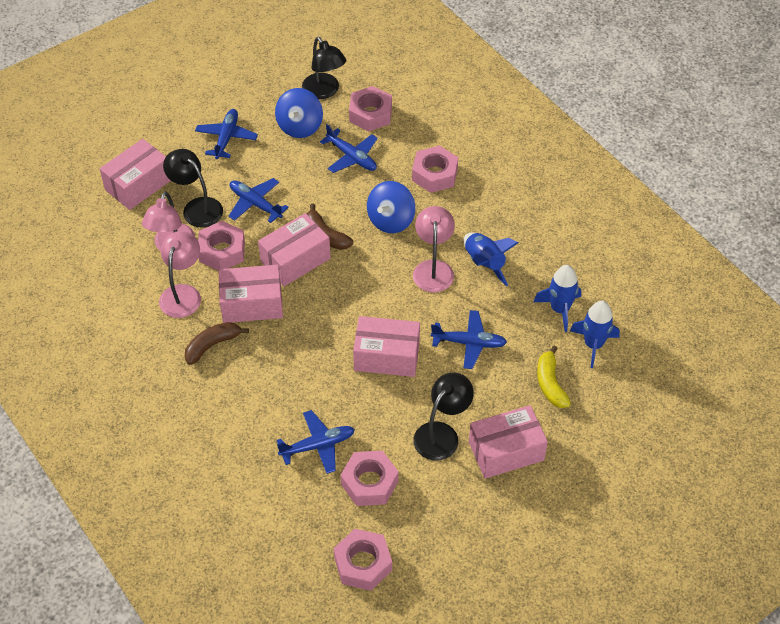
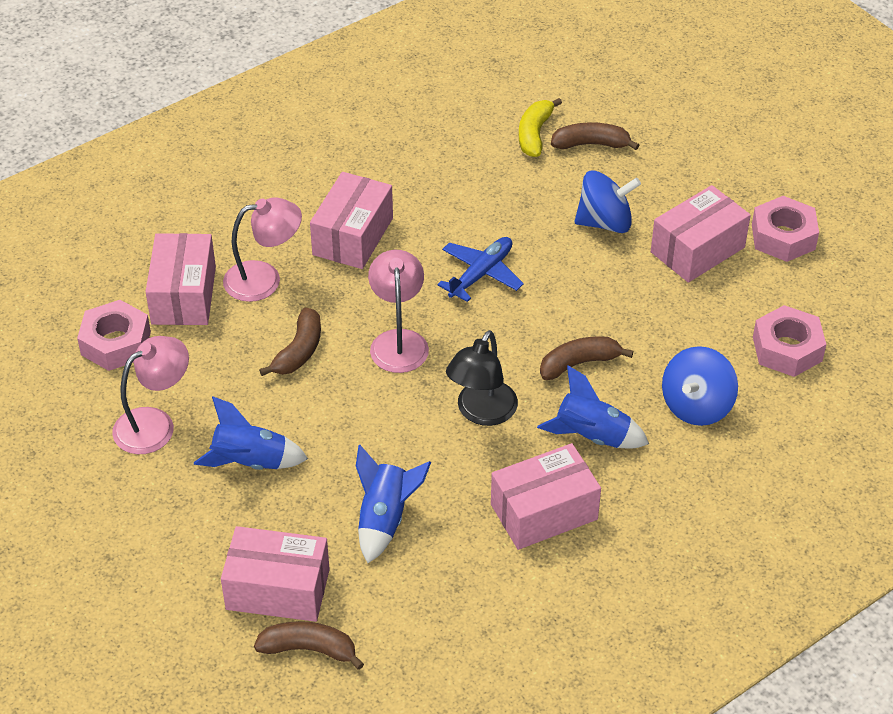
black lamp: [163,149,223,228] [302,37,346,99] [413,372,474,460] = 3 -> [446,330,518,426] = 1
blue plane: [195,109,258,159] [229,178,289,223] [277,410,355,474] [320,124,378,173] [431,310,507,369] = 5 -> [437,237,524,302] = 1
brown banana: [185,322,249,365] [307,204,353,250] = 2 -> [254,621,364,670] [259,307,321,376] [540,336,633,380] [551,122,639,150] = 4
pink nut: [198,221,245,270] [334,529,392,591] [340,450,399,506] [349,86,392,131] [412,146,458,193] = 5 -> [77,300,151,371] [752,196,819,262] [753,305,826,377] = 3

